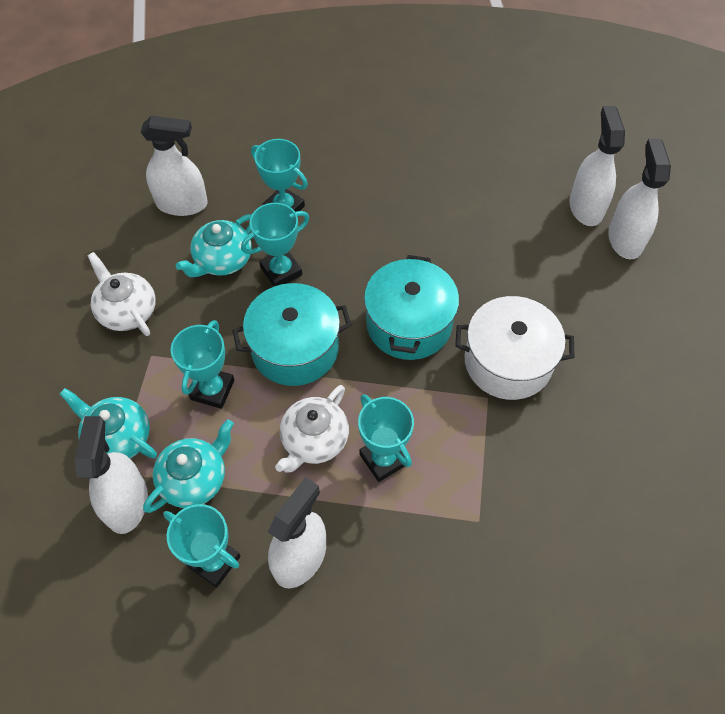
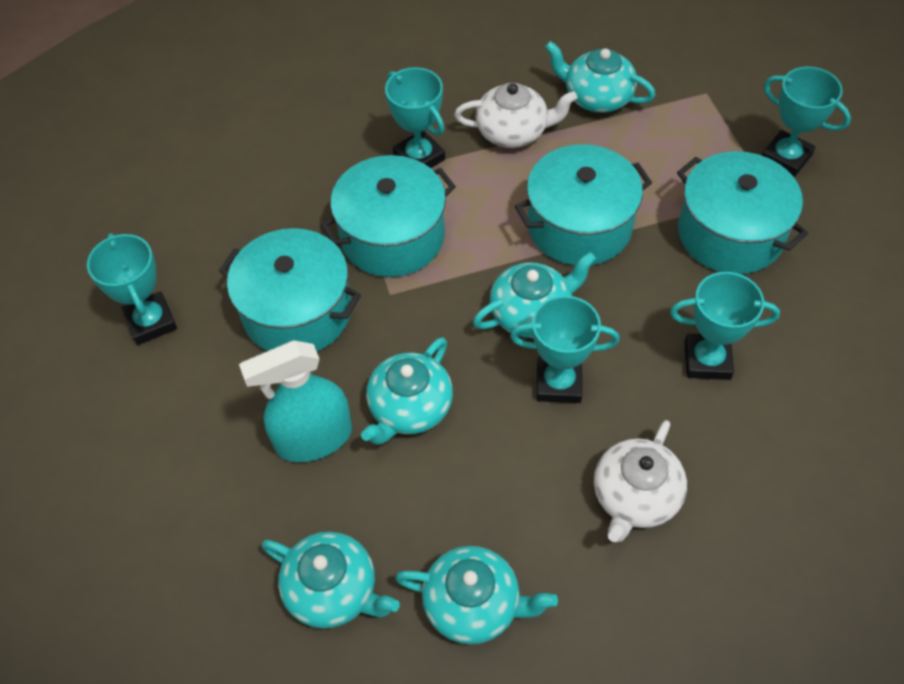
turquoise pot: [232,283,351,386] [364,255,459,360] = 2 -> [219,228,361,351] [321,155,456,277] [515,144,652,266] [677,151,808,274] = 4
turquoise spray bottle: none = 0 -> [239,340,352,462] = 1
turquoise teapot: [60,388,157,459] [143,419,234,513] [176,214,252,277] = 3 -> [262,532,400,628] [361,337,453,445] [395,546,558,644] [473,252,596,338] [545,41,655,113] = 5
white pot: [455,296,574,400] = 1 -> none = 0
white spray bottle: [75,416,148,534] [141,116,208,216] [268,477,326,588] [569,106,625,226] [608,139,671,260] = 5 -> none = 0

